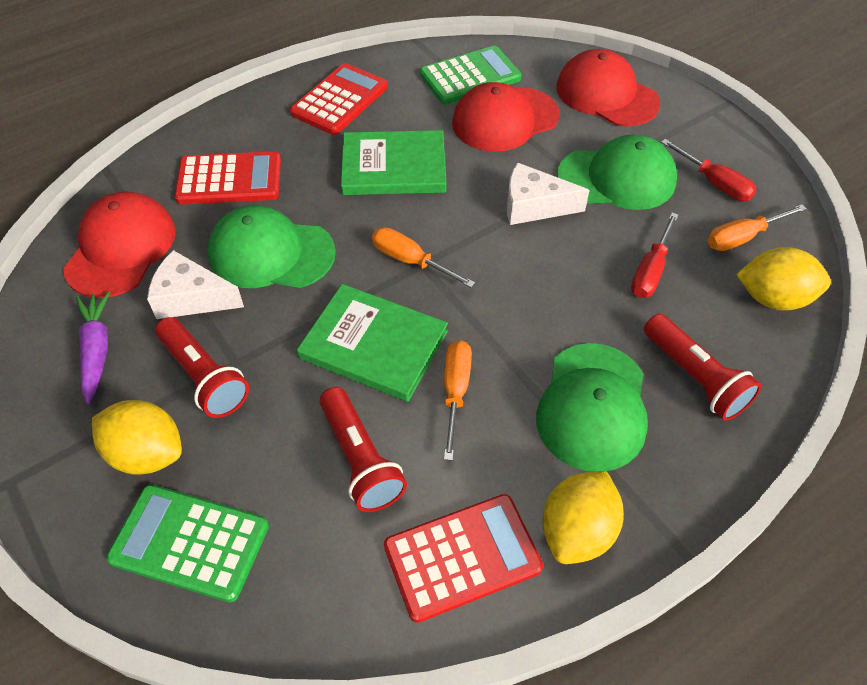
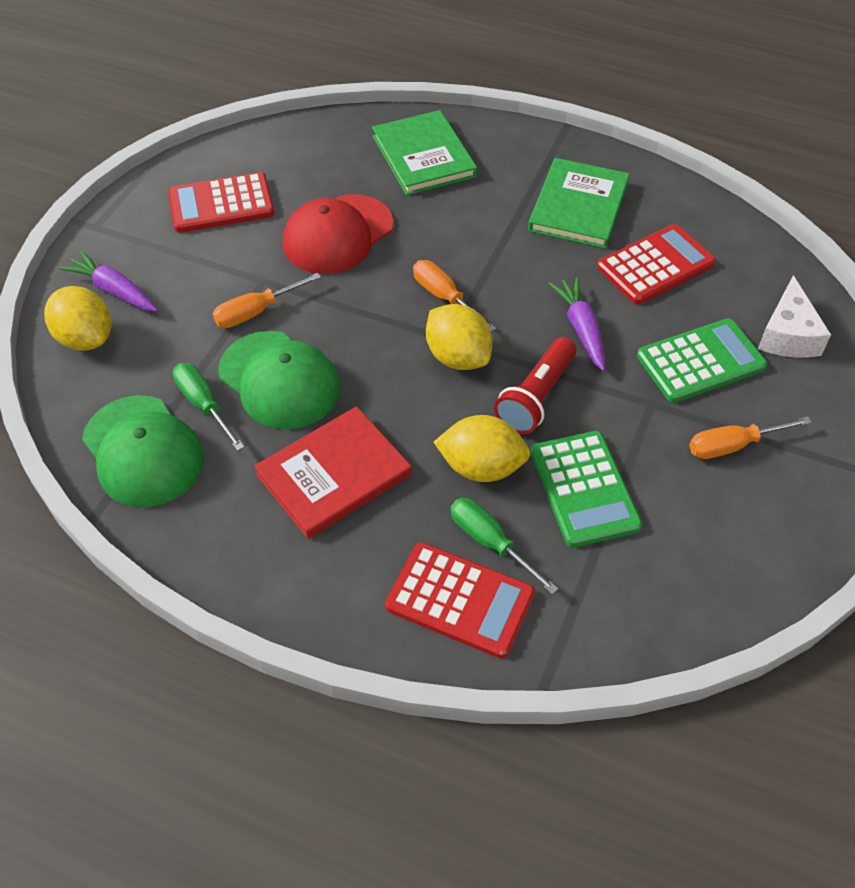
green cap: [207,205,336,288] [536,343,648,472] [557,135,677,210] = 3 -> [82,395,204,507] [218,331,340,429] = 2
green screwdriver: none = 0 -> [173,363,245,451] [451,498,558,594] = 2
purple carrot: [76,291,110,404] = 1 -> [60,251,158,311] [549,277,605,371] = 2
red book: none = 0 -> [254,406,412,539] = 1
red cap: [63,191,176,298] [452,82,560,152] [557,49,661,127] = 3 -> [283,194,393,274] = 1
red flashlight: [155,317,249,418] [319,387,407,512] [644,314,761,421] = 3 -> [494,337,576,434] = 1
red screwdriver: [631,213,678,298] [661,139,757,201] = 2 -> none = 0
white cheese: [147,250,244,319] [507,162,590,225] = 2 -> [758,275,831,358] = 1

